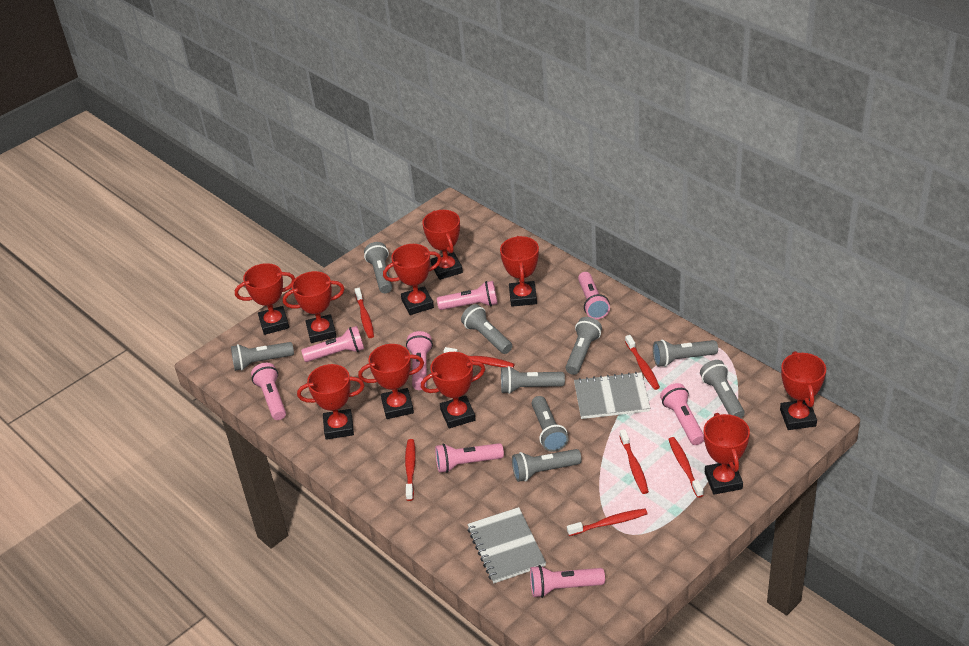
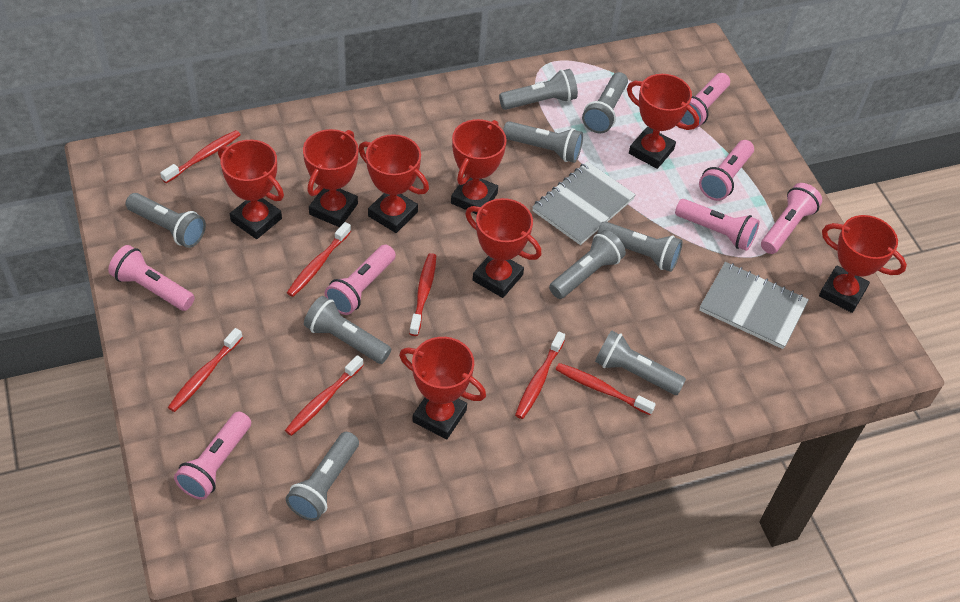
pink flashlight: [251,363,286,420] [301,326,364,362] [406,331,433,390] [435,443,504,473] [437,281,498,310] [530,565,605,598] [578,272,610,319] [660,383,704,445] = 8 -> [108,245,195,311] [174,412,251,500] [325,245,396,315] [675,199,760,251] [680,73,730,128] [699,140,754,201] [761,183,822,254] = 7
red trophy: [235,263,295,335] [283,271,345,343] [297,364,365,440] [358,344,424,419] [383,244,441,315] [421,352,485,428] [422,210,463,280] [500,236,539,307] [704,413,750,495] [780,351,826,430] = 10 -> [218,140,284,239] [303,129,358,227] [359,134,429,233] [399,337,486,439] [451,119,507,214] [465,198,542,298] [627,74,699,169] [819,215,907,313] = 8

